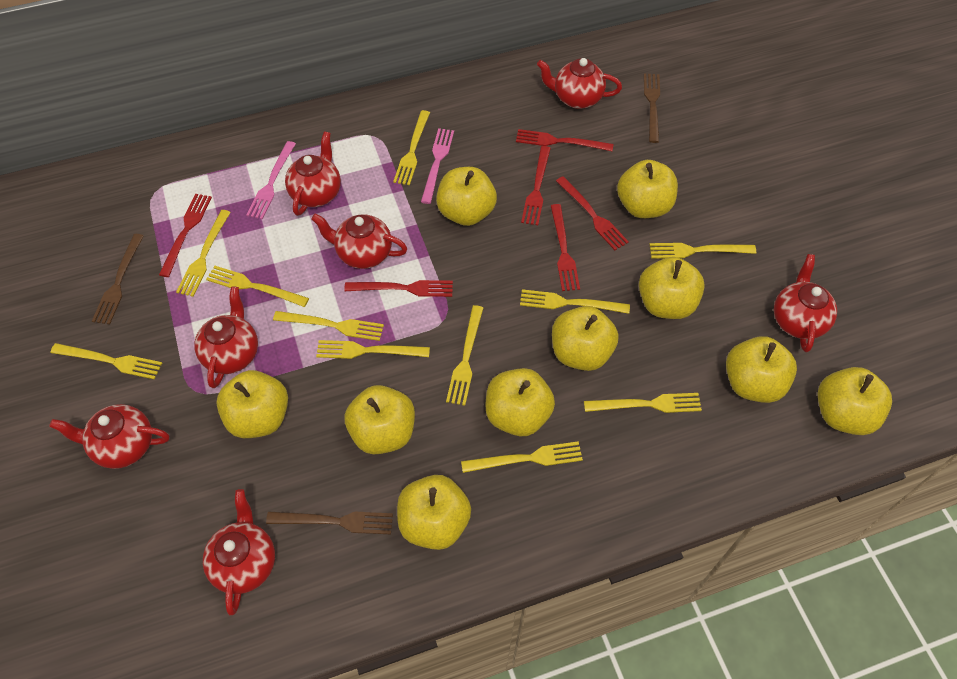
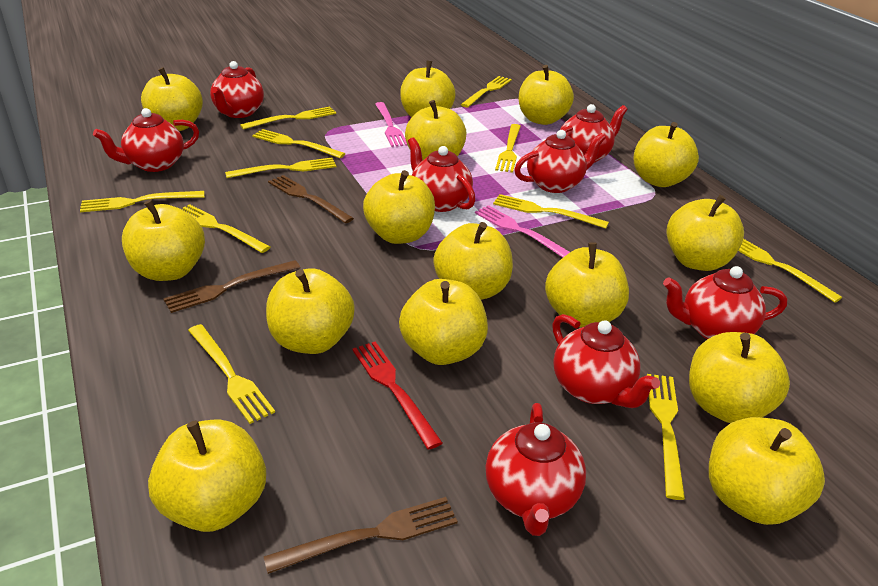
red fork: [159,194,212,277] [344,280,453,297] [516,129,613,151] [521,146,551,225] [551,204,580,291] [556,176,629,250] = 6 -> [352,342,443,450] = 1
red teapot: [49,404,169,469] [194,286,258,388] [203,489,275,615] [285,131,341,216] [311,214,407,269] [537,58,622,109] [774,254,837,352] = 7 -> [93,108,199,172] [210,61,264,118] [408,137,475,212] [486,403,586,536] [514,130,606,193] [552,314,660,408] [560,104,628,163] [663,266,787,339] = 8
yellow apple: [216,370,288,438] [345,385,415,454] [397,475,471,550] [436,167,497,226] [485,368,555,436] [552,306,619,371] [617,160,678,218] [639,257,705,319] [726,336,797,403] [818,367,892,435] = 10 -> [122,200,205,281] [141,67,203,131] [148,419,266,532] [266,268,355,354] [363,170,435,244] [399,279,488,365] [400,61,456,117] [405,100,467,160] [433,222,513,300] [519,65,574,125] [545,242,629,328] [634,122,699,187] [666,195,744,271] [689,332,790,423] [709,417,825,525] = 15

